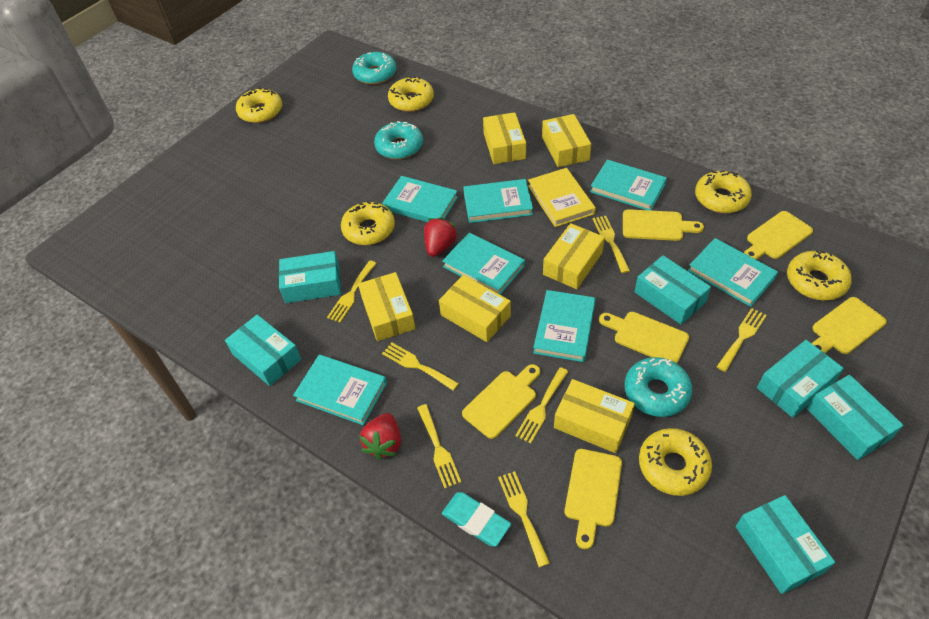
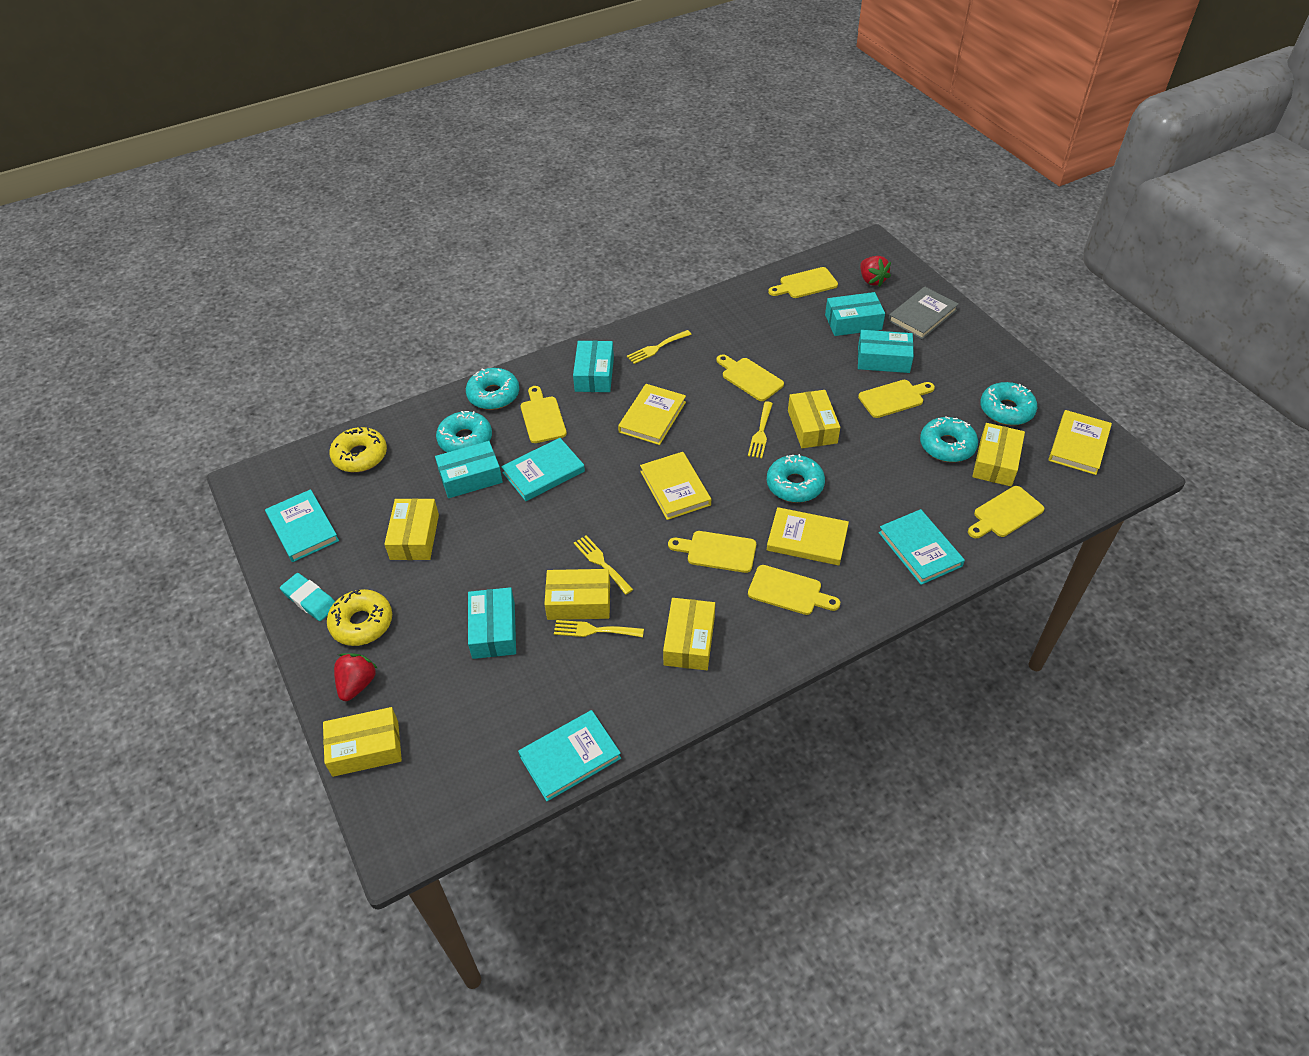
grey book: none = 0 -> [888,287,959,339] = 1
turquoise book: [293,355,387,425] [382,176,458,222] [442,233,525,295] [463,179,533,223] [533,290,596,362] [590,160,667,211] [688,238,778,307] = 7 -> [265,489,339,562] [501,438,585,501] [518,710,621,801] [878,509,965,585] = 4
turquoise box: [225,315,301,386] [279,251,341,303] [634,255,711,325] [735,495,835,594] [757,340,844,418] [807,375,904,460] = 6 -> [435,441,503,498] [468,587,516,659] [573,341,614,392] [825,292,885,336] [858,330,914,373] = 5
turquoise donut: [352,52,396,84] [374,121,423,159] [625,357,692,417] = 3 -> [436,411,492,452] [466,368,519,410] [767,454,825,503] [920,416,978,462] [980,382,1037,425] = 5
yellow book: [528,168,596,227] = 1 -> [618,384,686,445] [640,452,711,520] [767,507,849,565] [1049,410,1112,475] = 4
yellow cutting board: [462,364,540,439] [565,449,622,549] [599,312,689,363] [623,209,704,241] [744,211,813,260] [811,297,887,354] = 6 -> [521,386,567,443] [668,531,756,573] [716,354,784,401] [748,565,840,615] [768,267,838,298] [858,380,935,418] [968,486,1044,538] = 7
yellow donut: [236,88,282,123] [341,201,395,245] [388,76,434,112] [639,428,712,496] [695,170,752,213] [787,250,852,301] = 6 -> [327,589,392,646] [329,427,387,472] = 2
yellow fork: [327,261,377,323] [382,343,459,391] [417,404,461,489] [498,471,550,567] [515,367,569,444] [593,216,630,273] [717,308,767,372] = 7 -> [554,620,644,637] [574,535,633,595] [627,330,692,364] [748,402,773,458] = 4

